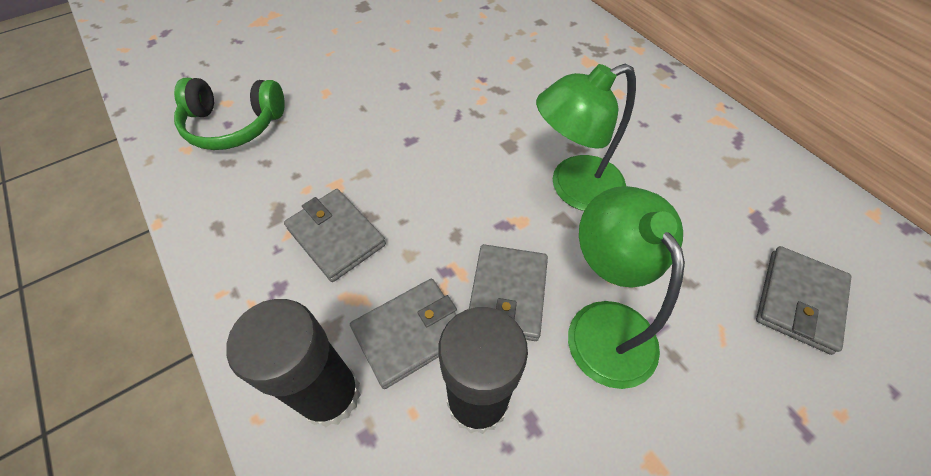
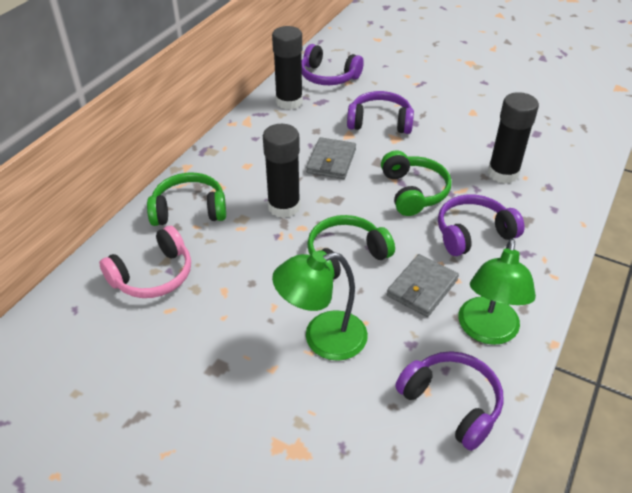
black glue stick: [226,299,361,427] [438,307,528,434] = 2 -> [263,124,300,218] [272,26,303,110] [488,92,539,183] = 3
green headphones: [174,78,285,150] = 1 -> [147,173,226,226] [307,215,395,279] [381,151,452,216] = 3
grey wallet: [284,189,386,282] [350,279,457,389] [469,244,548,341] [756,246,852,355] = 4 -> [306,137,356,179] [387,254,459,317] = 2
pink headphones: none = 0 -> [99,226,191,298] = 1
purple headphones: none = 0 -> [302,44,364,85] [347,91,414,134] [395,351,504,451] [438,194,525,256] = 4

